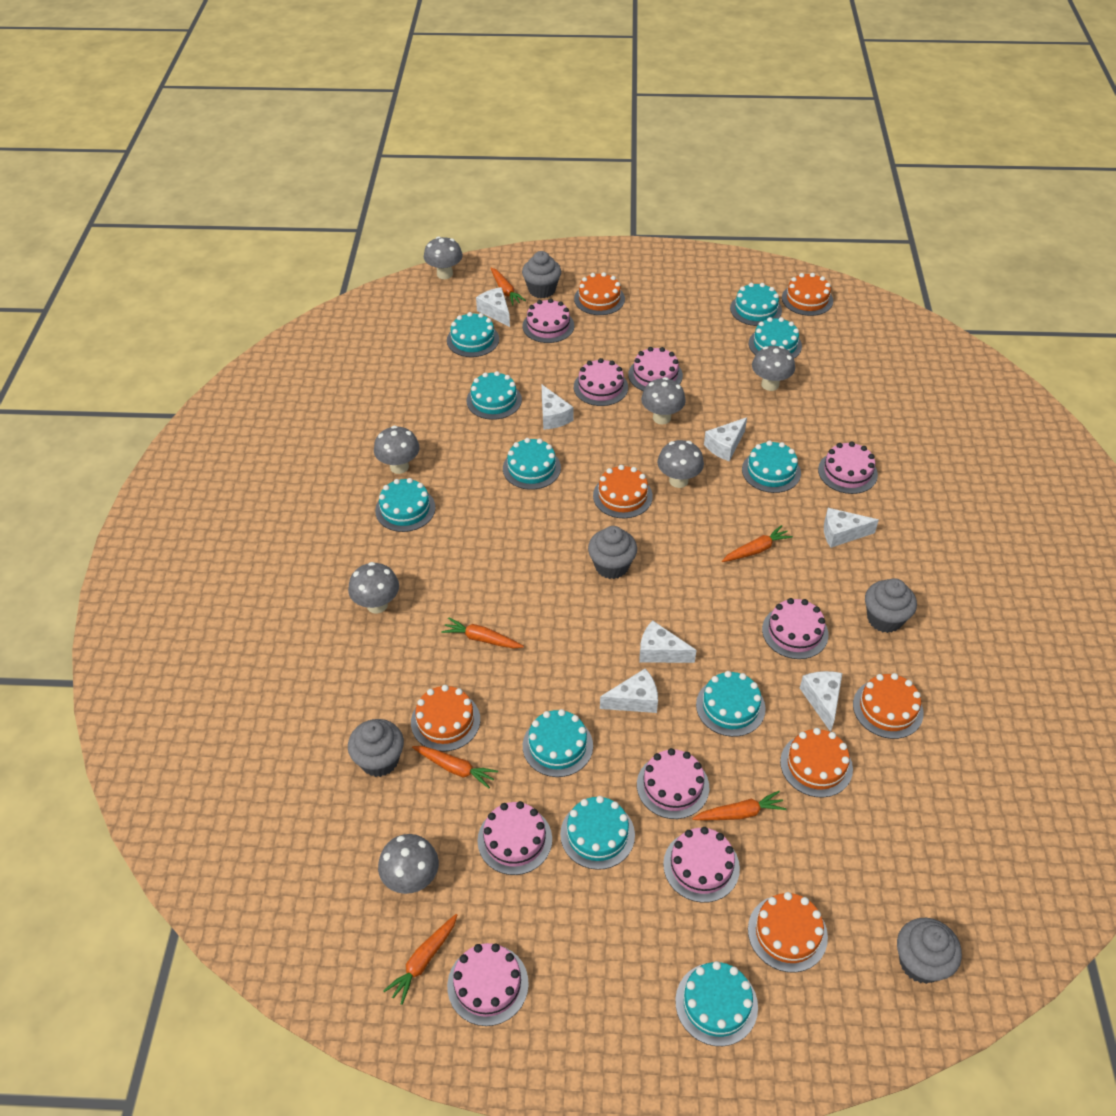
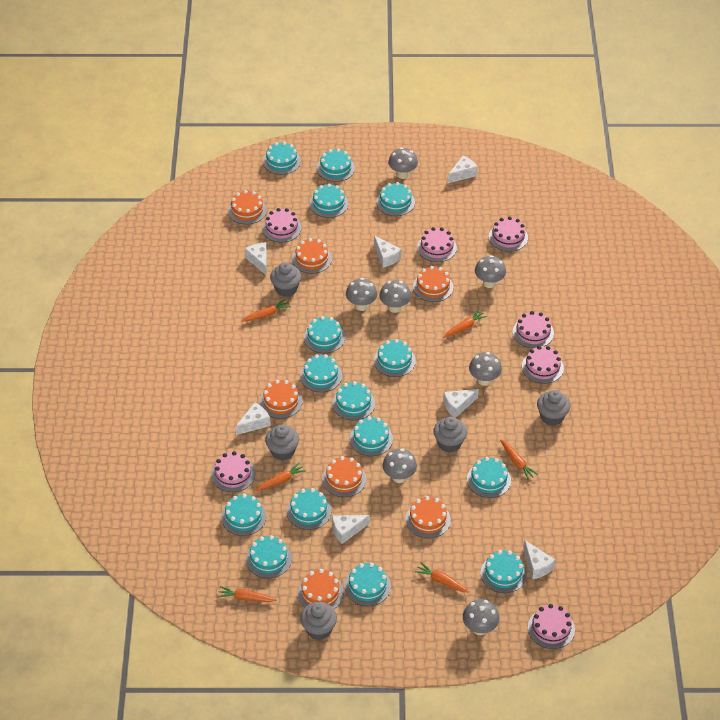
pink cake: [447,943,529,1026] [477,801,552,875] [523,298,574,343] [574,358,628,406] [628,347,683,391] [637,748,709,819] [663,827,740,903] [762,598,829,659] [818,442,878,494] = 9 -> [211,451,255,492] [262,208,302,242] [417,227,457,262] [489,216,528,251] [513,311,554,348] [522,346,564,384] [528,604,575,649] = 7
turquoise cake: [375,478,436,532] [447,312,499,357] [467,371,522,420] [503,438,561,490] [523,709,593,777] [560,796,635,870] [675,961,758,1046] [696,671,766,737] [730,283,782,326] [742,440,801,493] [749,317,802,358] = 11 -> [221,494,266,536] [246,535,292,578] [263,142,301,175] [287,488,332,530] [300,354,342,392] [304,316,345,353] [310,184,348,218] [317,149,355,182] [332,381,375,420] [345,563,391,606] [350,416,393,456] [374,339,416,377] [376,182,415,216] [467,457,511,498] [481,550,527,593] = 15

